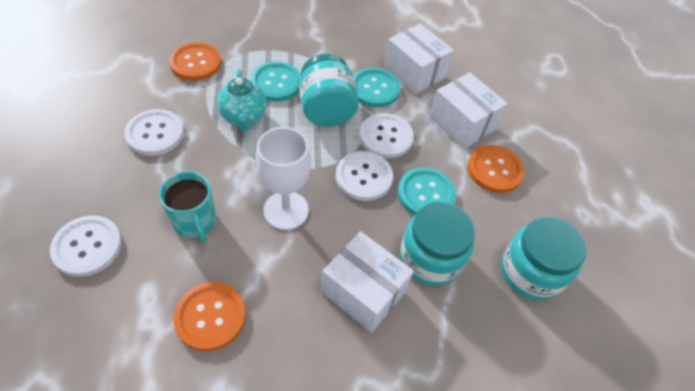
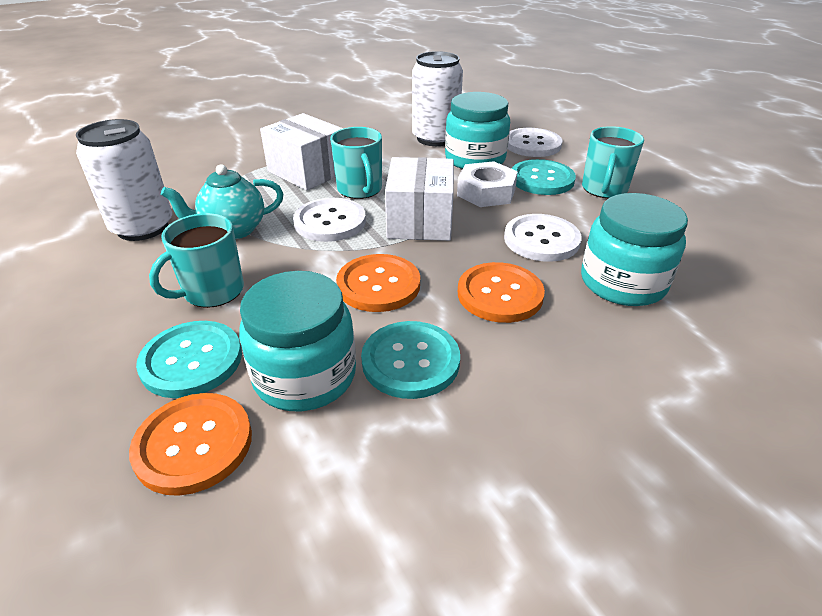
turquoise mug: [159,171,216,242] = 1 -> [149,213,244,308] [330,127,382,199] [582,126,644,198] = 3
white box: [321,231,414,333] [384,24,454,94] [429,72,507,149] = 3 -> [260,113,343,191] [385,157,454,241] = 2
white button: [50,216,122,277] [124,109,184,156] [336,151,393,201] [359,113,414,158] = 4 -> [293,198,366,242] [504,214,582,262] [508,128,562,157] = 3
white can: none = 0 -> [76,119,172,241] [412,51,463,146] = 2
white goblet: [256,127,311,230] = 1 -> none = 0
white nut: none = 0 -> [457,161,518,207] = 1

